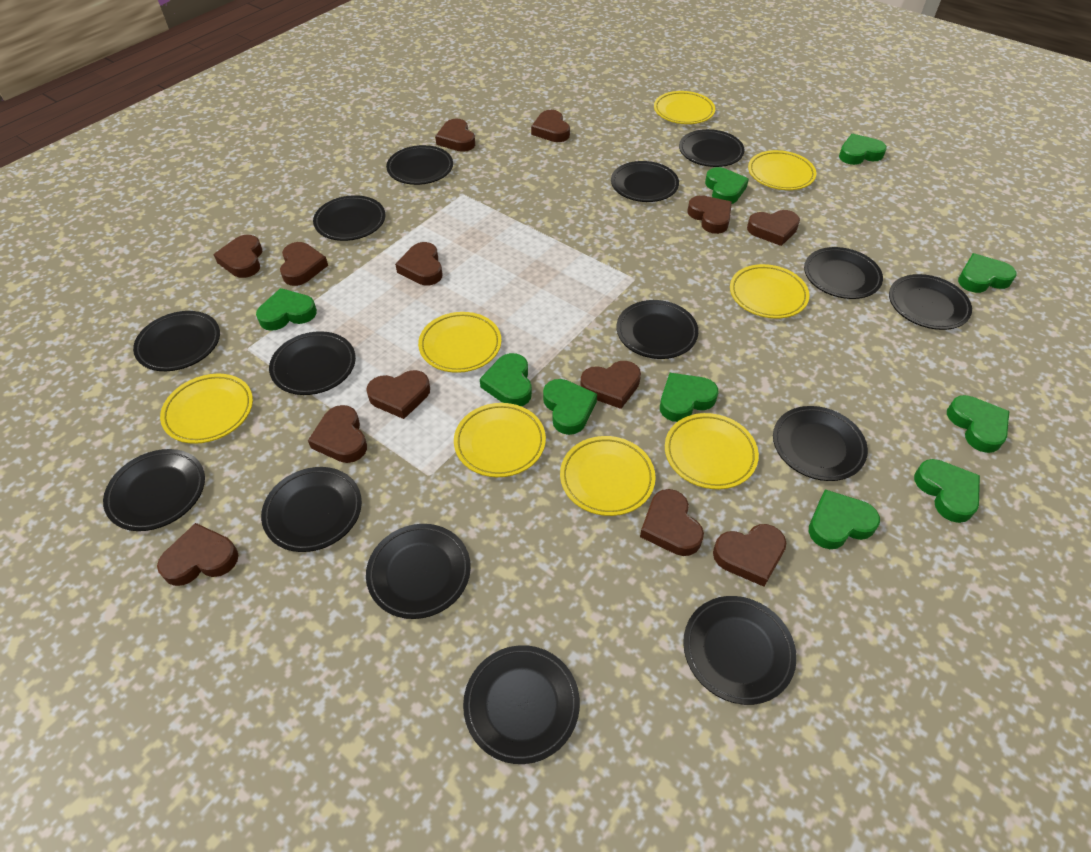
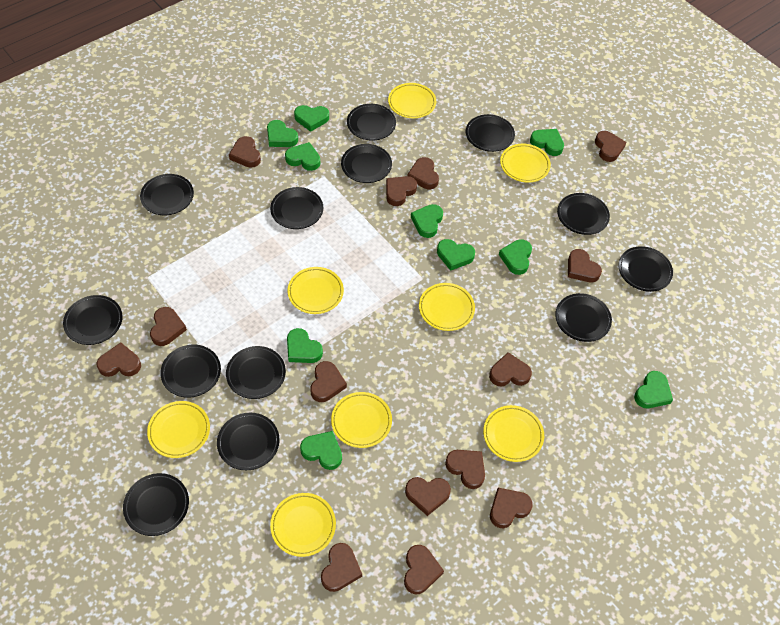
black plate: [103,449,205,531] [133,311,220,371] [261,467,362,552] [269,331,356,395] [313,195,385,241] [366,524,471,619] [386,145,453,185] [463,645,580,764] [611,161,679,202] [616,300,699,359] [679,129,745,167] [683,596,797,705] [773,406,868,481] [804,247,883,299] [889,274,972,330] = 15 -> [63,295,122,345] [123,473,189,536] [140,174,194,215] [160,345,221,398] [217,413,280,470] [226,346,286,399] [270,187,323,229] [341,144,392,183] [347,104,396,141] [466,114,515,152] [555,293,612,342] [557,193,610,235] [618,246,673,292] = 13
brown heart: [157,523,238,586] [213,235,262,278] [280,242,328,286] [308,405,367,463] [366,370,430,419] [395,242,442,286] [435,119,475,152] [531,110,570,142] [580,361,641,409] [640,489,704,556] [688,195,732,234] [713,524,786,587] [747,210,800,246] = 13 -> [97,343,141,377] [150,307,187,346] [229,136,261,168] [310,361,347,402] [321,543,362,592] [386,176,417,206] [404,545,444,595] [405,477,451,516] [408,157,439,189] [445,450,485,489] [489,352,532,387] [490,488,533,528] [568,249,602,282] [595,131,627,162] = 14

